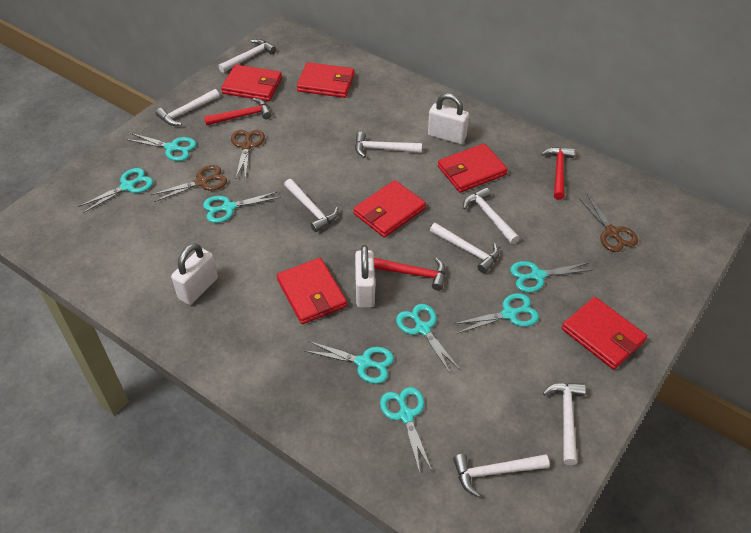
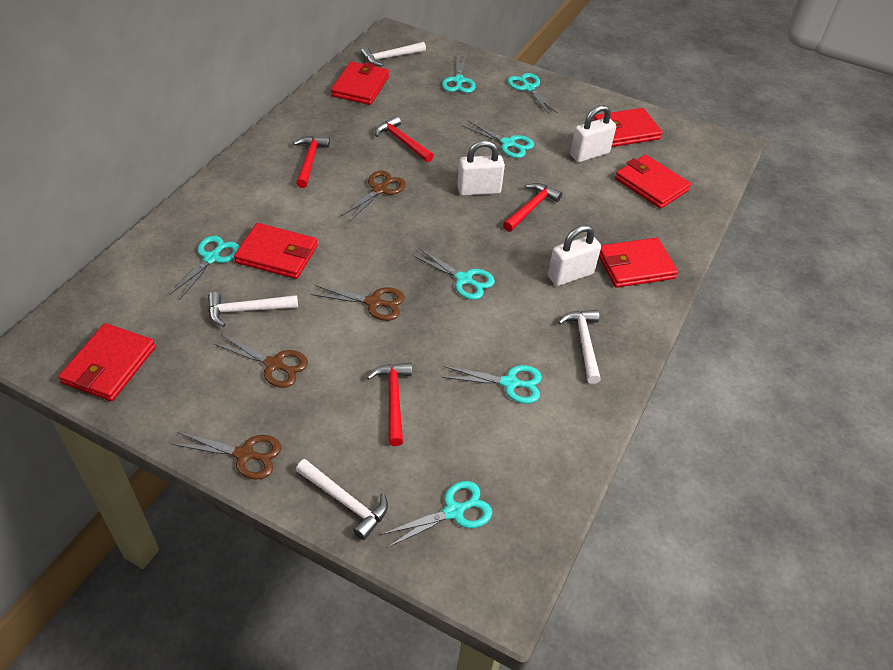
brown scissors: [151,165,227,202] [231,130,265,180] [578,194,638,252] = 3 -> [172,432,281,480] [213,334,308,388] [311,285,405,321] [341,170,406,221] = 4
red hammer: [204,98,272,126] [374,258,446,291] [541,147,575,200] = 3 -> [293,136,330,188] [367,363,412,446] [375,116,434,162] [503,183,562,232] = 4
turquoise scissors: [78,168,153,213] [126,133,196,161] [203,191,281,223] [305,341,394,384] [380,387,432,473] [396,304,461,374] [453,293,539,334] [510,261,594,293] = 8 -> [169,236,240,299] [381,481,492,548] [412,248,495,300] [442,54,476,93] [442,365,542,404] [463,121,534,158] [508,73,557,114] = 7
white hammer: [156,89,220,126] [218,39,276,73] [284,179,338,232] [355,132,422,158] [430,223,500,273] [453,454,550,497] [463,187,519,244] [543,383,586,465] = 8 -> [208,292,298,327] [296,459,388,540] [361,42,426,67] [558,310,601,384] = 4

